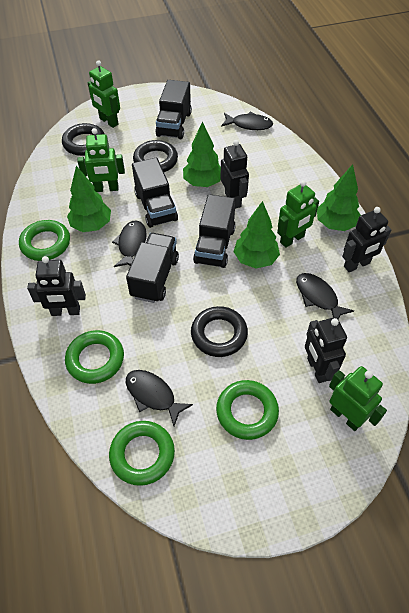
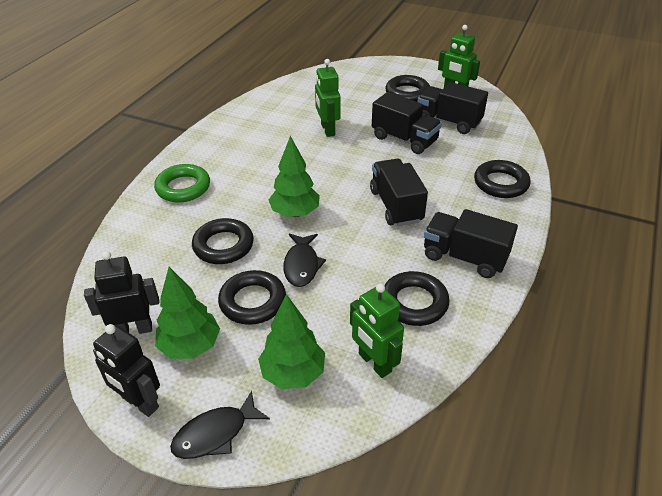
black fish: [112,220,147,267] [126,370,193,426] [221,112,273,130] [296,273,354,319] = 4 -> [170,391,270,459] [283,234,326,287] = 2
black ring: [62,123,104,156] [133,140,178,172] [191,306,248,357] = 3 -> [192,218,254,264] [218,270,286,325] [384,271,450,326] [385,75,430,102] [474,160,531,198] = 5
black robot: [27,256,86,316] [220,140,249,209] [305,317,347,383] [342,207,391,272] = 4 -> [84,251,159,334] [93,324,160,417] = 2
green ring: [19,220,70,261] [65,330,124,384] [109,421,175,486] [216,380,279,440] = 4 -> [154,164,210,203] = 1
green robot: [77,128,125,192] [88,60,120,128] [277,180,319,248] [329,366,387,431] = 4 -> [315,59,341,137] [350,283,404,378] [438,25,480,87] = 3
green tree: [67,166,111,232] [183,121,221,187] [233,201,280,268] [317,164,361,231] = 4 -> [155,267,220,359] [258,294,325,389] [269,136,320,217] = 3

